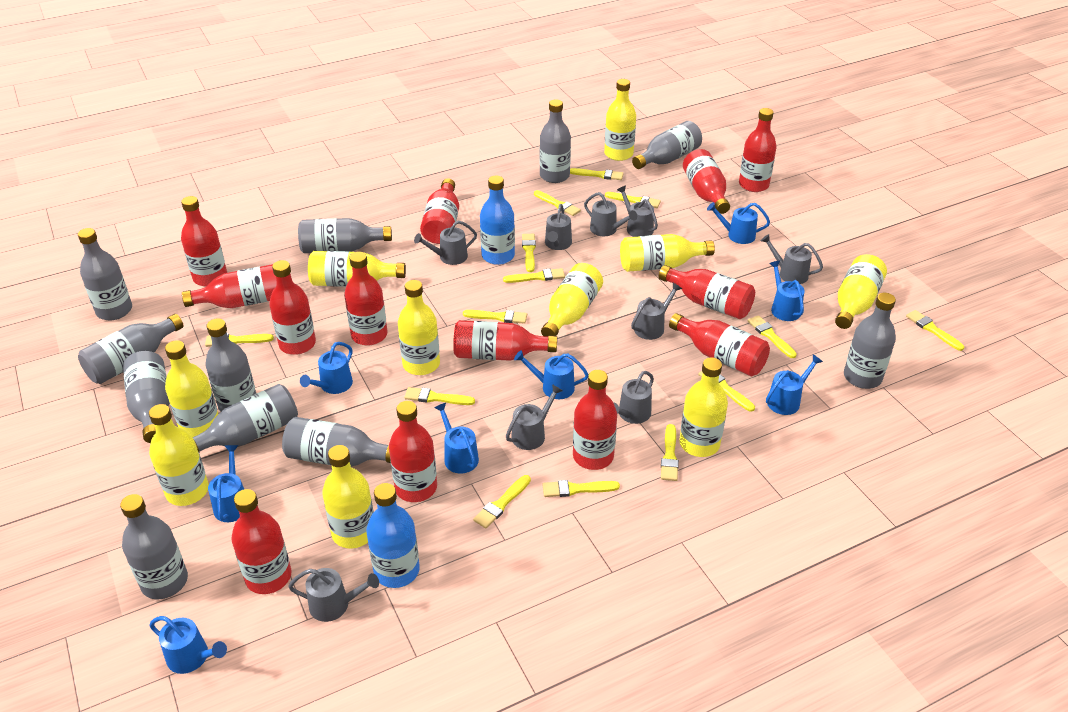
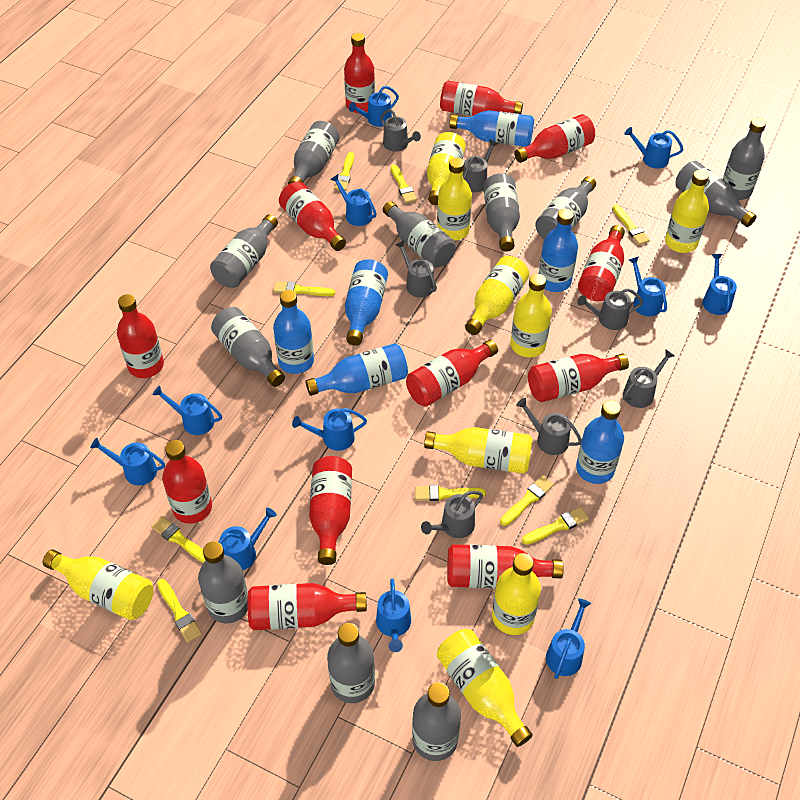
blue bottle: [366,483,420,588] [480,176,515,265] = 2 -> [273,290,314,374] [306,343,408,396] [345,259,388,346] [449,110,534,147] [539,209,578,292] [576,400,624,484] = 6
blue watering can: [150,616,227,674] [208,445,244,522] [300,342,353,394] [434,403,479,474] [514,350,589,399] [707,202,770,244] [766,355,823,415] [769,261,805,321] = 8 -> [90,438,165,486] [152,385,222,435] [219,508,277,570] [292,408,367,451] [330,174,377,226] [349,86,399,127] [376,578,411,652] [546,598,591,679] [624,127,683,169] [629,256,667,316] [703,254,737,315] = 11
grey watering can: [288,568,379,622] [414,220,477,265] [506,384,563,450] [545,204,572,250] [584,192,637,236] [614,371,654,424] [617,186,658,237] [631,283,682,340] [761,234,823,284] = 9 -> [380,109,421,152] [395,241,437,298] [421,491,483,538] [463,139,498,192] [516,398,582,455] [577,288,643,330] [623,350,675,408] = 7
red bottle: [181,196,227,287] [182,264,277,308] [231,489,291,594] [269,260,316,355] [344,252,387,346] [389,401,437,502] [420,178,459,244] [453,320,557,361] [573,370,617,470] [659,265,755,319] [669,313,770,376] [683,149,730,214] [739,108,776,192] = 13 -> [117,294,164,378] [162,440,212,524] [247,583,367,630] [279,182,346,251] [309,456,352,565] [344,33,375,113] [406,340,498,407] [440,81,523,116] [447,544,564,589] [514,114,595,163] [528,353,629,402] [578,225,625,301] = 12
yellow bottle: [149,404,209,506] [165,340,218,437] [308,251,406,287] [322,445,374,549] [398,280,440,375] [541,263,603,337] [604,79,636,161] [620,234,715,272] [679,357,728,457] [835,254,887,329] = 10 -> [43,549,153,620] [424,427,532,474] [427,132,466,205] [437,158,472,240] [437,629,532,747] [465,256,529,335] [492,553,541,635] [511,274,552,357] [665,170,709,253] = 9
yellow brush: [205,333,274,347] [404,387,475,405] [463,310,527,324] [473,475,531,529] [503,268,565,283] [522,234,536,272] [534,190,581,216] [543,480,620,497] [570,168,624,180] [605,192,661,208] [661,424,679,481] [698,371,755,412] [748,315,797,358] [906,310,964,351] = 14 -> [151,516,206,563] [157,579,202,643] [273,281,335,296] [334,152,354,191] [391,164,417,203] [415,485,486,501] [500,476,554,526] [522,507,589,545] [612,204,650,245] = 9

